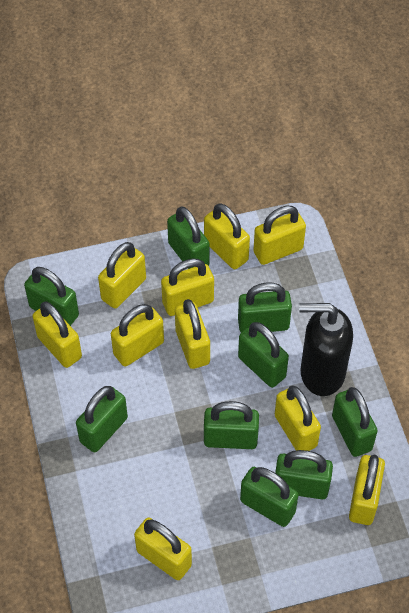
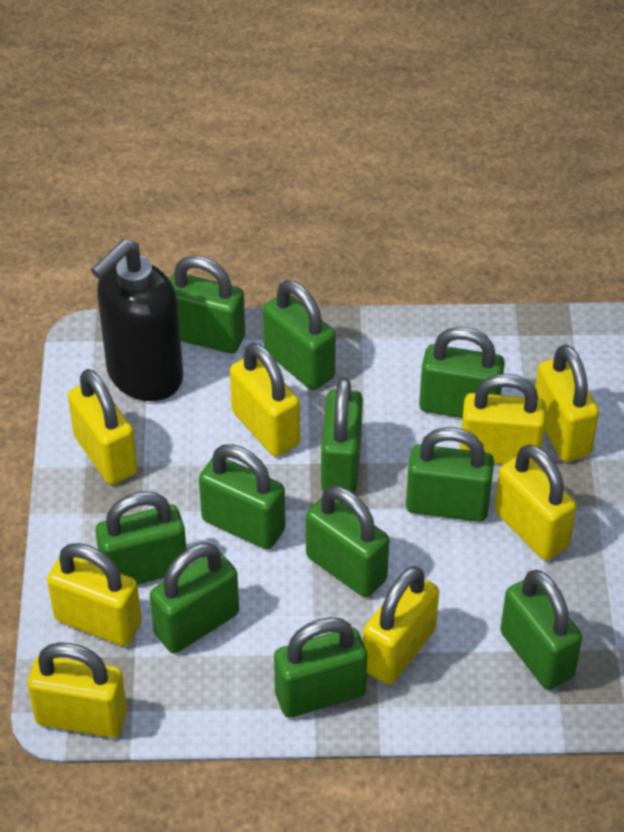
green padlock: [24,267,79,326] [76,386,128,452] [167,206,210,269] [204,401,259,449] [238,283,292,333] [238,322,289,388] [240,467,299,527] [275,450,333,499] [332,387,378,457] = 9 -> [95,491,188,585] [150,543,239,654] [169,255,245,354] [199,444,285,549] [263,280,336,390] [274,617,367,718] [306,486,389,597] [321,377,363,493] [406,427,494,522] [419,327,505,418] [500,570,582,690] = 11
yellow padlock: [33,302,82,368] [98,242,146,309] [111,304,164,367] [134,518,192,580] [161,258,214,316] [175,299,210,369] [204,203,250,269] [253,206,306,265] [275,386,321,451] [349,455,385,525] = 10 -> [27,642,127,738] [47,543,142,646] [68,369,138,485] [230,343,300,456] [363,566,439,685] [460,374,546,465] [495,444,577,560] [535,344,599,461] = 8

